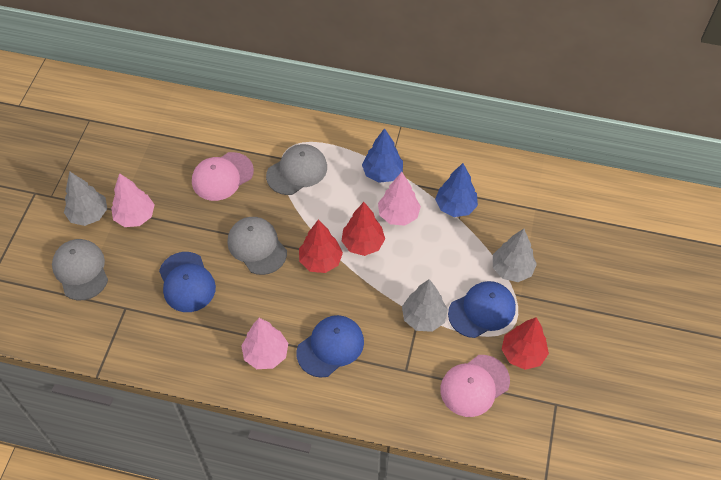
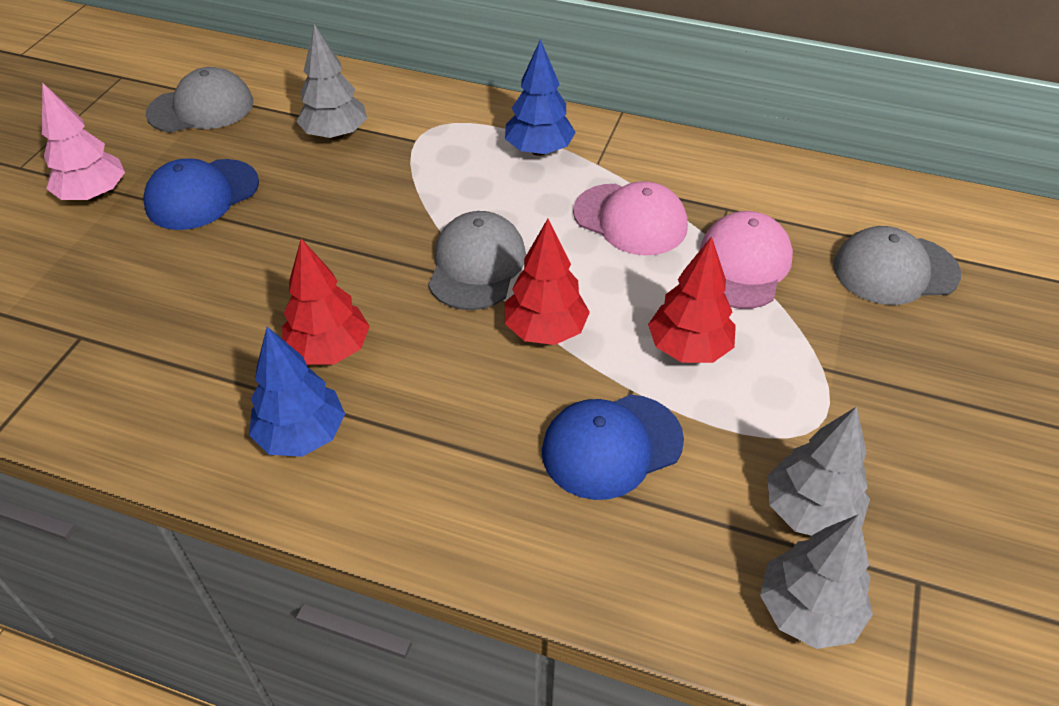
blue cap: [159,252,216,312] [297,315,364,378] [448,281,516,338] = 3 -> [143,158,259,230] [542,394,684,500] = 2
pink tree: [111,173,155,227] [241,318,288,369] [378,172,421,226] = 3 -> [42,83,125,201] = 1

